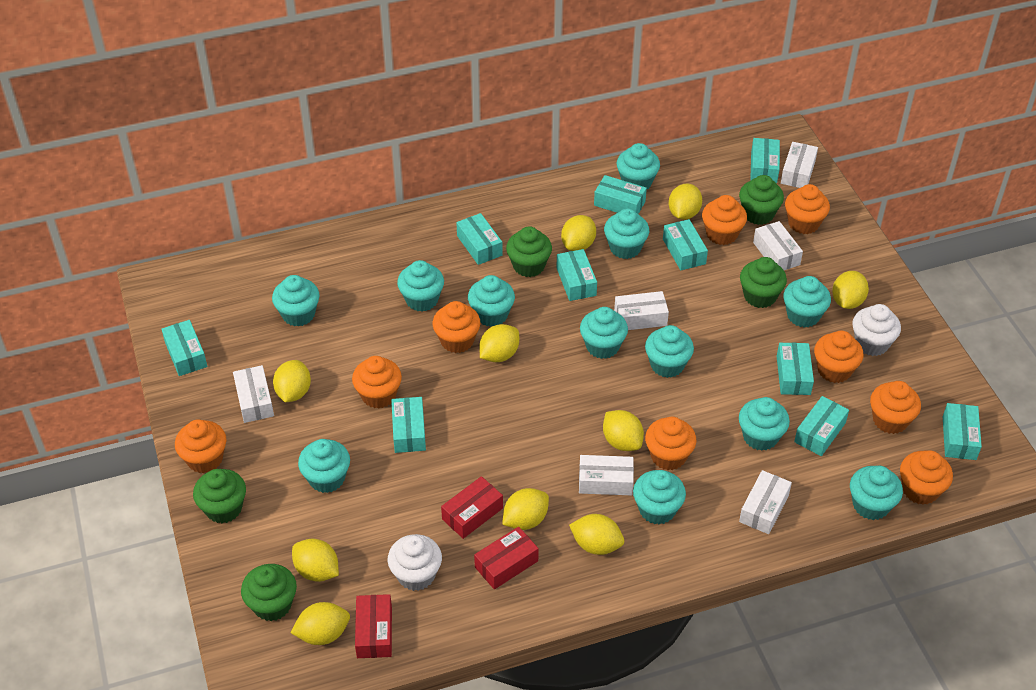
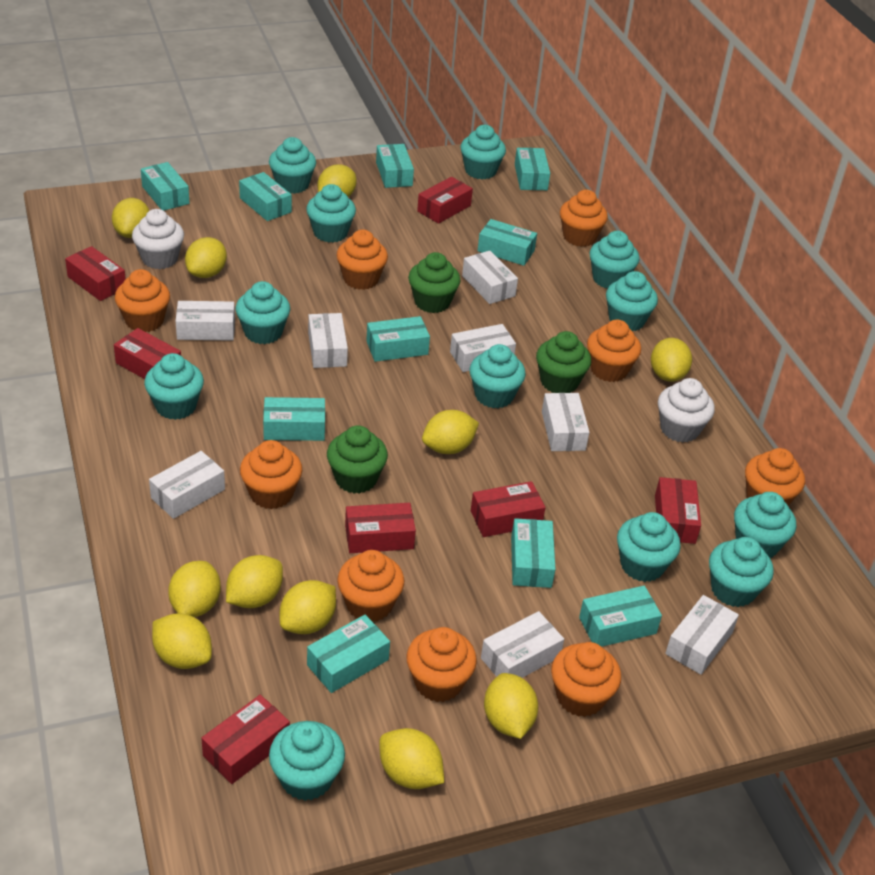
green cupcake: [193,469,246,523] [241,564,297,621] [506,226,552,277] [739,175,784,225] [740,257,787,308] = 5 -> [327,425,388,494] [408,252,461,313] [536,331,591,393] = 3
red box: [355,594,392,658] [441,476,503,539] [474,527,539,590] = 3 -> [65,246,126,301] [114,328,181,379] [201,695,290,784] [345,503,416,553] [417,177,473,224] [471,481,546,537] [655,477,701,544] = 7
white box: [233,365,274,423] [579,455,634,495] [614,291,669,330] [739,470,792,534] [753,221,803,270] [781,142,818,188] = 6 -> [149,451,225,519] [175,301,235,341] [308,313,348,368] [450,324,516,372] [462,251,518,304] [481,611,564,678] [542,393,590,451] [665,595,739,675] = 8
yellow lemon: [273,360,311,402] [291,602,350,645] [292,539,339,582] [479,324,519,362] [502,488,549,530] [561,215,596,251] [569,514,624,555] [603,410,644,451] [669,183,702,220] [832,271,869,309] = 10 -> [112,198,149,238] [152,613,212,669] [168,561,221,617] [185,237,227,278] [226,555,283,608] [280,580,336,634] [318,165,357,197] [379,728,444,789] [422,410,479,454] [484,673,538,739] [651,338,692,382] = 11

